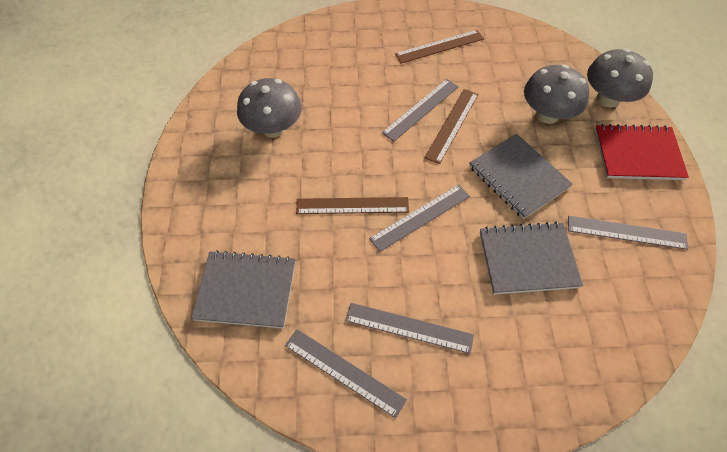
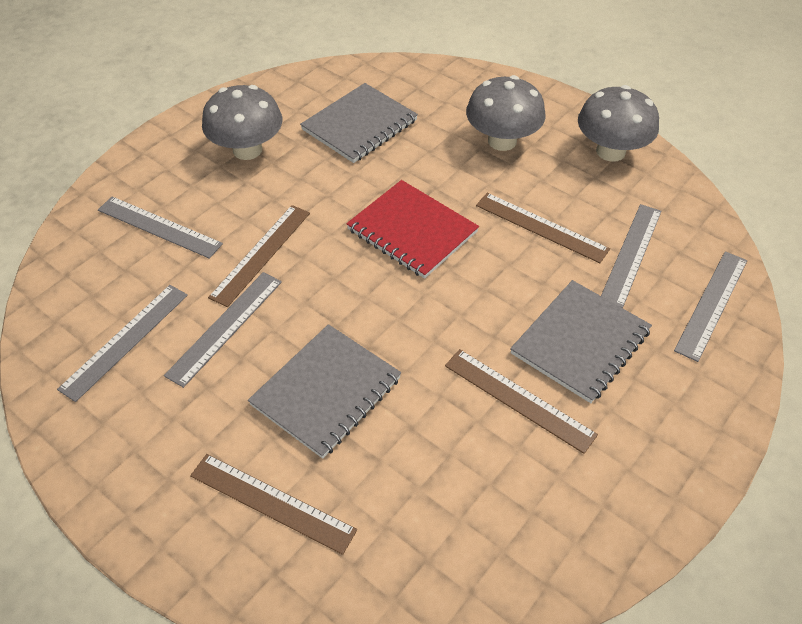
brown ruler: [296,197,409,214] [395,30,484,64] [424,89,478,164] = 3 -> [190,454,357,555] [208,205,310,307] [445,349,598,454] [476,193,610,263] = 4

